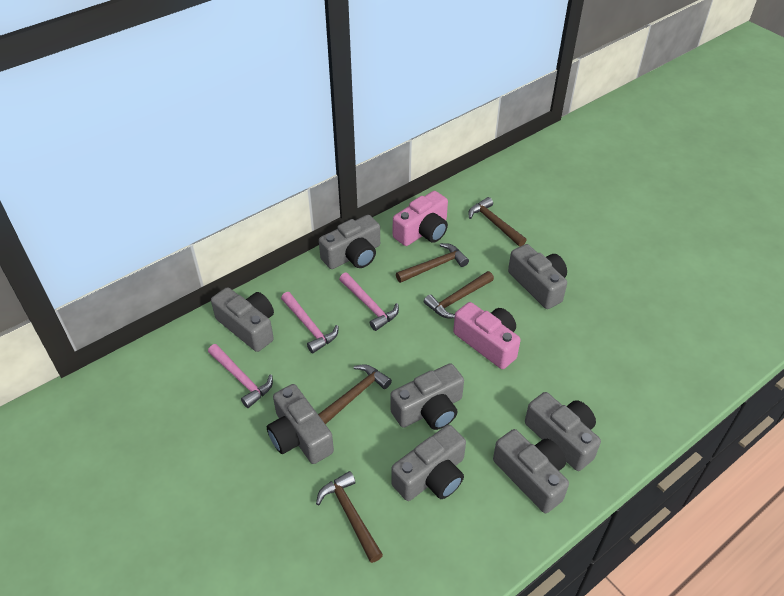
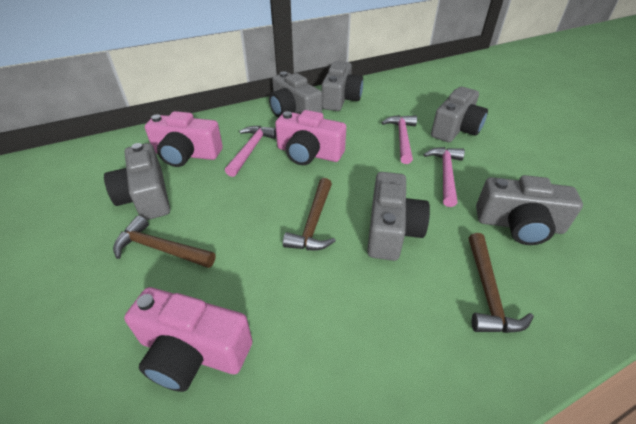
brown hammer: [316,471,383,563] [318,364,392,424] [396,243,469,283] [424,271,494,318] [468,197,527,247] = 5 -> [113,216,215,268] [283,178,336,250] [468,233,534,333] = 3
grey camera: [211,287,274,352] [267,384,334,464] [319,215,380,269] [390,363,464,430] [391,425,466,501] [493,429,569,513] [508,244,567,309] [525,392,601,471] = 8 -> [104,143,170,220] [269,71,322,118] [322,61,363,111] [367,172,430,261] [431,87,488,142] [476,175,583,245] = 6
pink camera: [393,191,448,246] [453,302,520,369] = 2 -> [124,287,253,392] [145,111,223,167] [275,110,346,165] = 3

